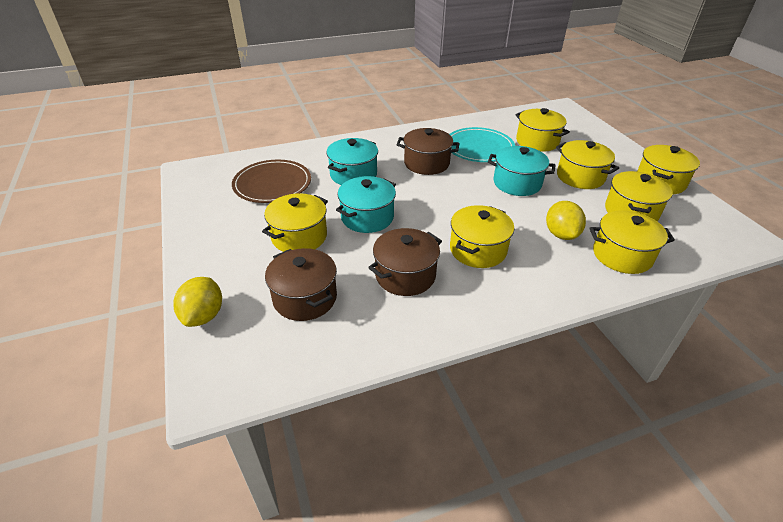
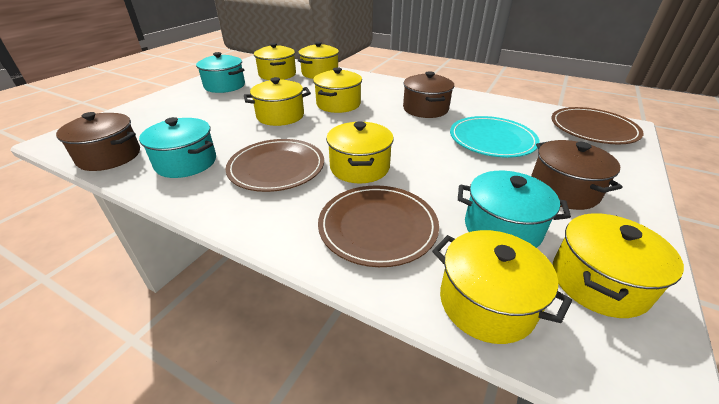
brown plate: [232,160,311,203] = 1 -> [225,139,324,192] [318,185,439,267] [551,107,643,144] = 3
yellow lemon: [173,277,222,327] [546,201,586,240] = 2 -> none = 0

